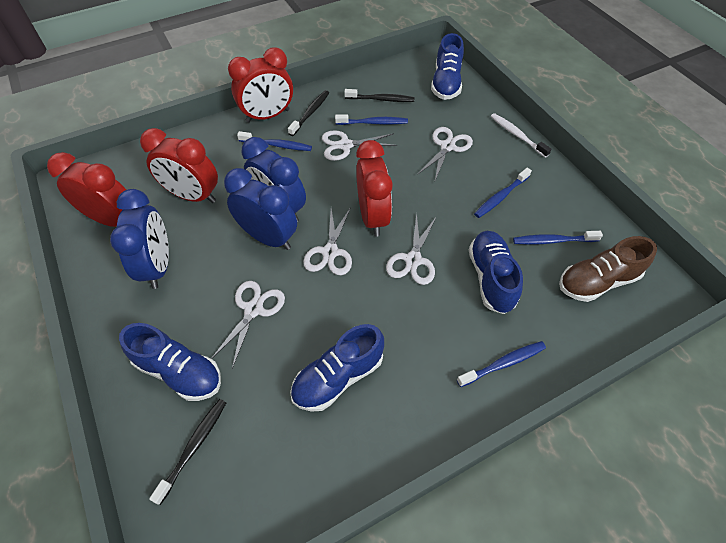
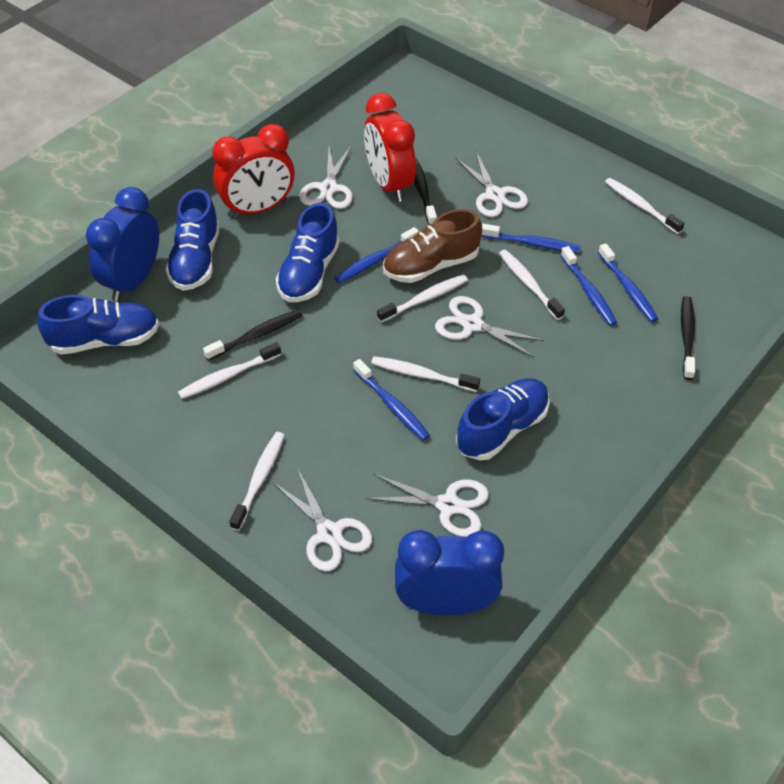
blue clock: [110,189,169,289] [224,168,297,250] [242,137,306,222] = 3 -> [86,187,159,302] [395,530,504,615] = 2
red clock: [47,152,126,227] [140,128,218,203] [228,48,293,123] [356,140,393,237] = 4 -> [212,124,294,218] [364,93,416,202] = 2
white toothbrush: [491,113,552,158] = 1 -> [178,342,281,399] [229,432,285,531] [371,356,480,392] [377,274,468,323] [499,250,565,320] [605,178,684,234] = 6

